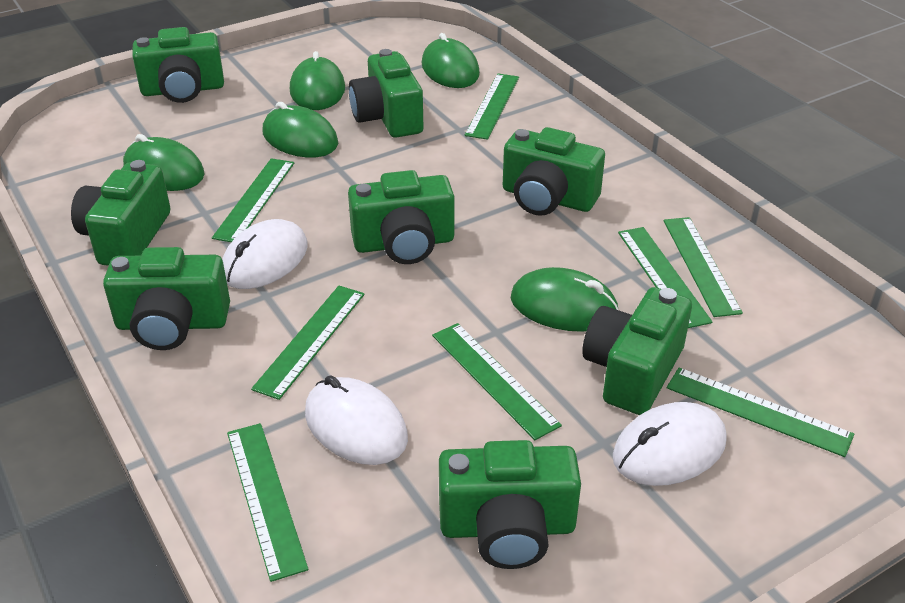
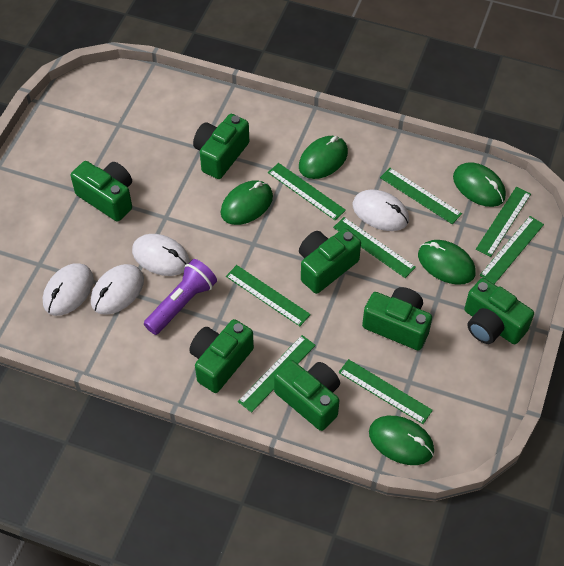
green camera: [71,160,170,266] [103,247,230,350] [132,27,224,103] [348,170,454,264] [349,49,424,138] [439,440,581,569] [503,127,605,216] [582,287,692,415] = 8 -> [71,161,132,222] [189,319,254,393] [193,114,249,179] [274,360,340,431] [299,228,361,294] [362,287,432,350] [464,278,534,344] = 7
purple flashlight: none = 0 -> [144,259,217,335] = 1
white mouse: [222,219,308,289] [305,375,408,465] [613,402,727,486] = 3 -> [43,263,94,316] [91,264,144,315] [132,234,190,276] [353,189,409,231] = 4

